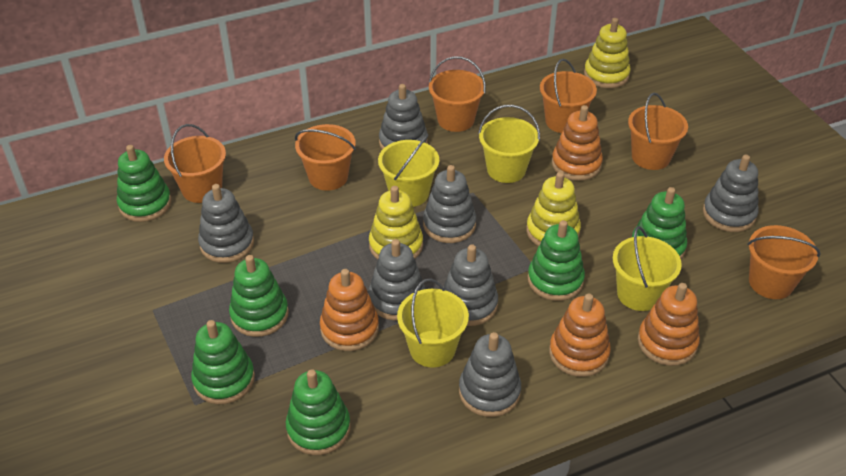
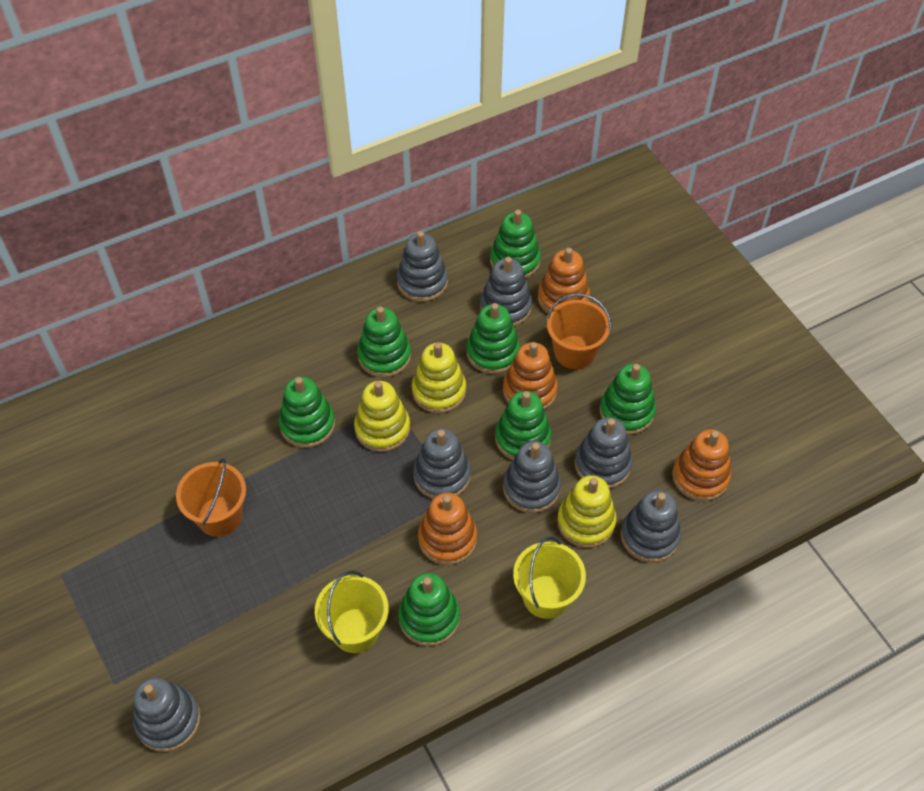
green stacking toy: [117,145,171,222] [191,320,255,404] [229,255,289,337] [286,369,351,455] [528,220,585,301] [632,187,687,259] = 6 -> [279,377,335,448] [357,306,411,378] [398,573,460,646] [467,303,520,374] [490,209,541,278] [495,391,551,460] [600,364,656,435] = 7
orange bucket: [164,124,226,203] [295,124,356,191] [429,56,486,132] [540,59,597,133] [628,93,688,170] [747,225,820,299] = 6 -> [176,458,246,537] [546,293,611,369] = 2
yellow bucket: [378,134,439,207] [397,278,469,367] [478,105,540,183] [613,226,682,311] = 4 -> [315,571,389,653] [513,537,586,619] = 2

